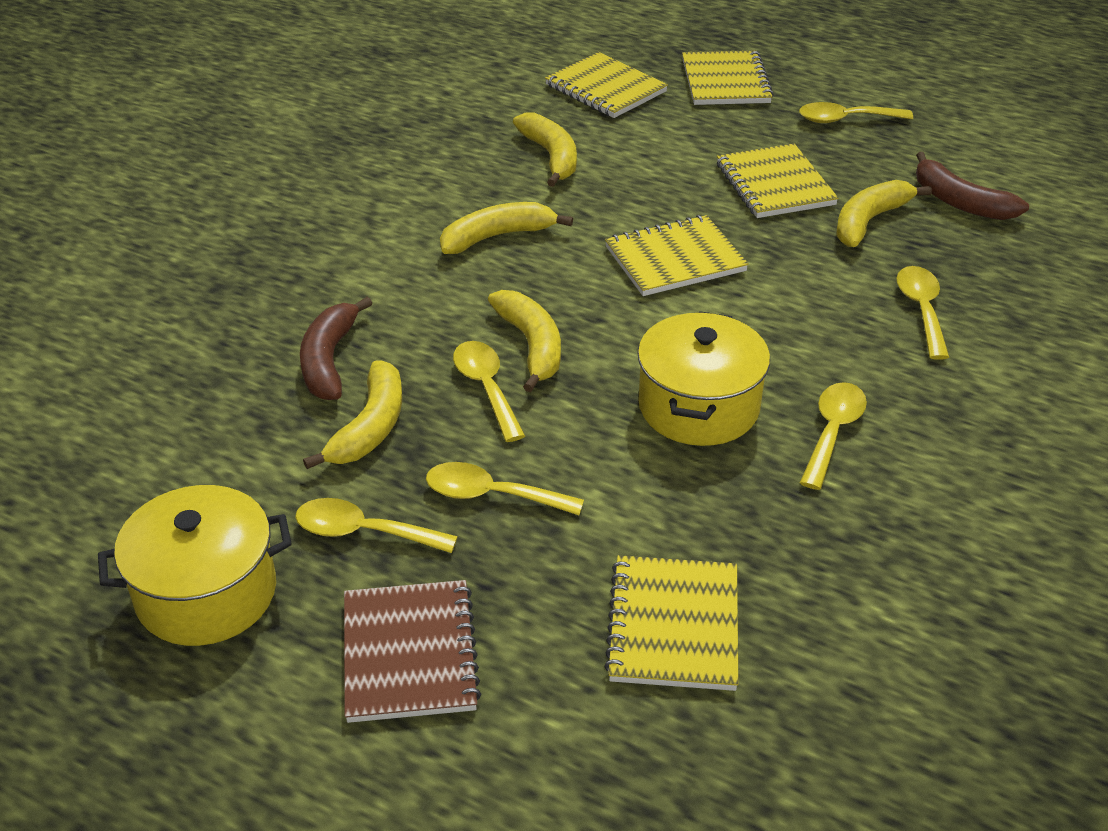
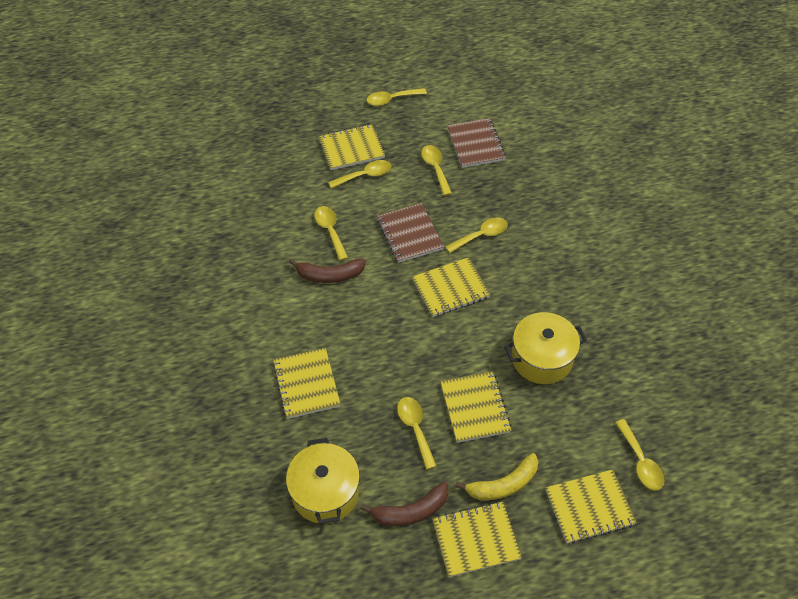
brown notebook: [344,580,481,723] = 1 -> [377,203,444,263] [447,118,506,168] = 2
yellow banana: [303,360,402,469] [440,202,573,254] [488,290,561,392] [513,112,577,187] [836,180,932,247] = 5 -> [455,453,538,500] = 1
yellow notebook: [545,52,668,118] [604,555,738,691] [605,215,749,296] [682,50,774,105] [717,143,839,218] = 5 -> [273,348,341,419] [319,124,385,170] [412,257,491,317] [432,502,522,577] [440,371,512,443] [546,469,637,544] = 6
yellow spoon: [295,498,458,553] [426,462,584,515] [453,341,525,442] [799,102,913,123] [800,382,867,490] [896,266,949,360] = 6 -> [314,206,348,261] [328,160,391,189] [367,88,427,106] [397,397,437,470] [421,145,452,196] [445,217,508,253] [615,419,665,490] = 7

